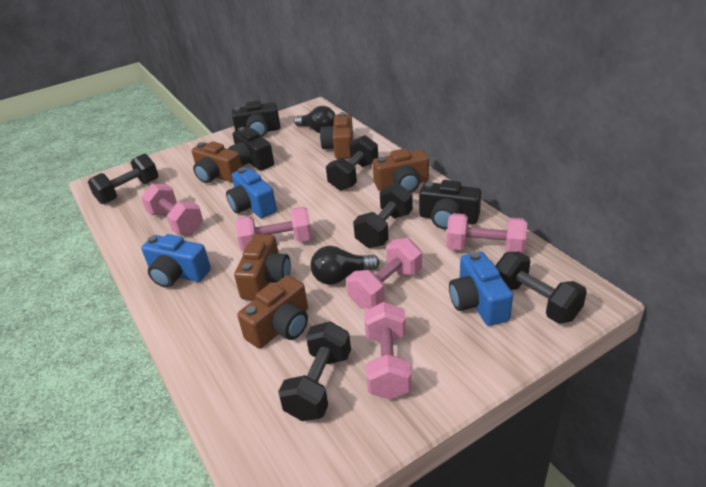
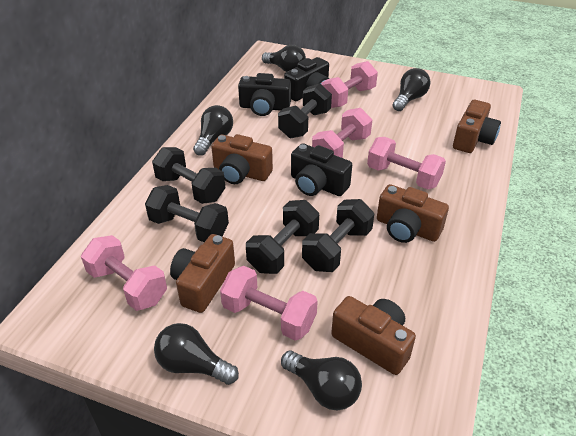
black light bulb: [294,106,335,133] [310,246,379,285] = 2 -> [154,323,239,385] [193,105,233,156] [262,45,306,72] [281,351,362,410] [392,68,431,111] = 5
blue camera: [141,234,211,288] [226,167,277,218] [449,252,513,326] = 3 -> none = 0

